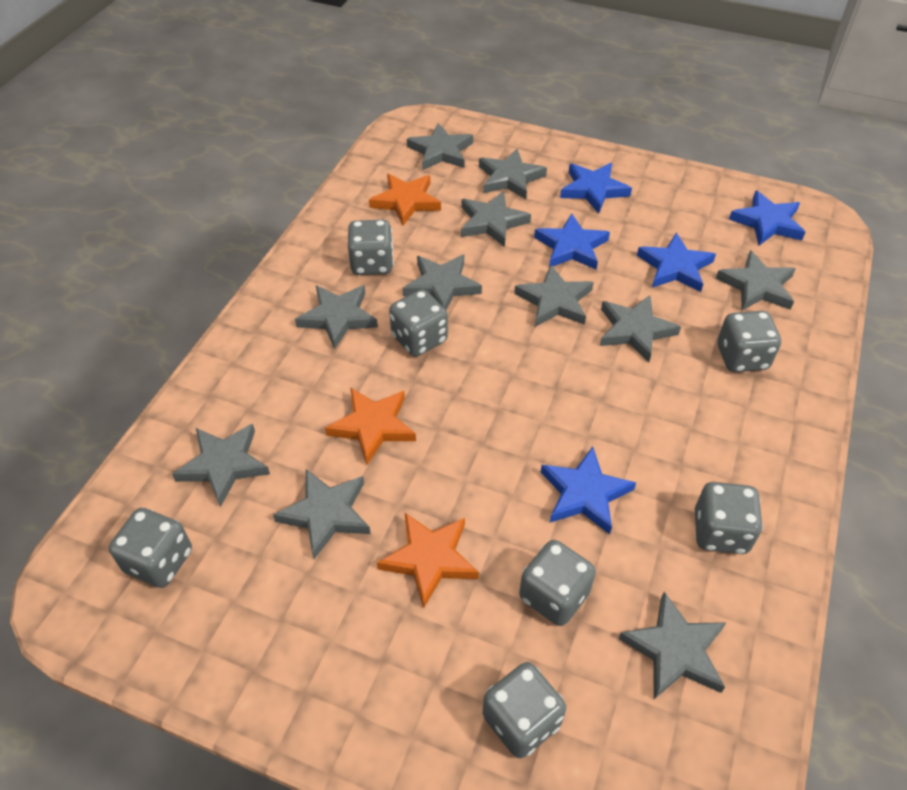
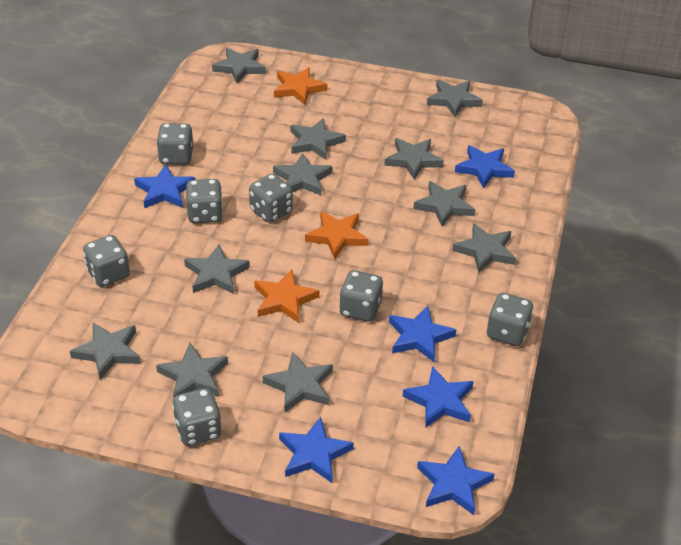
blue star: [534,213,610,270] [541,447,636,534] [560,163,632,214] [637,233,716,292] [729,190,805,245] = 5 -> [134,165,195,208] [279,417,354,483] [389,306,456,362] [403,366,473,428] [417,446,495,515] [455,145,515,189] = 6

